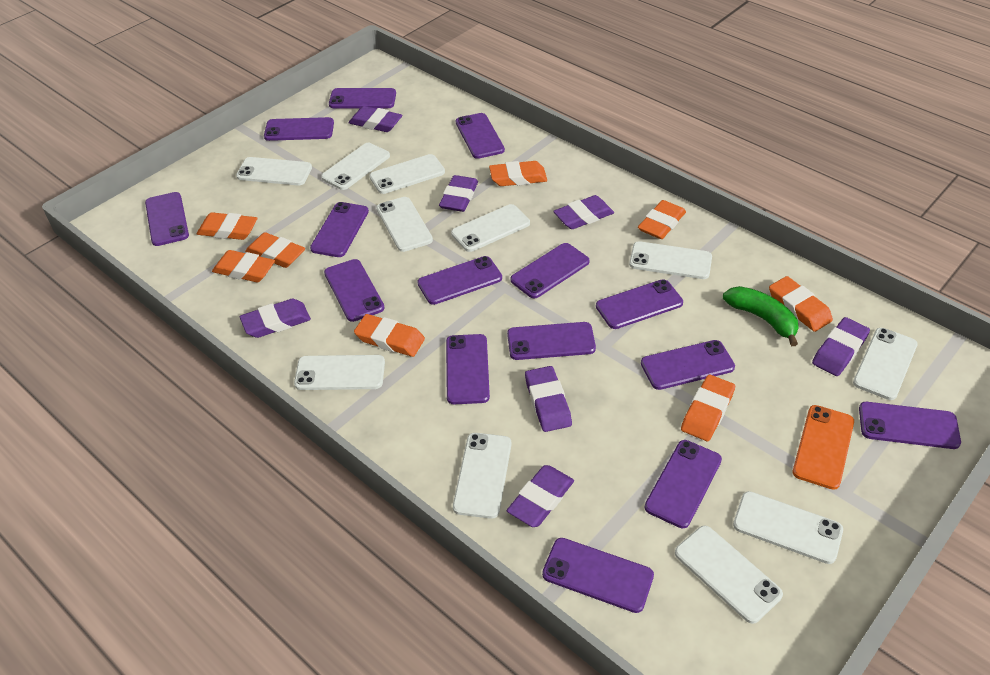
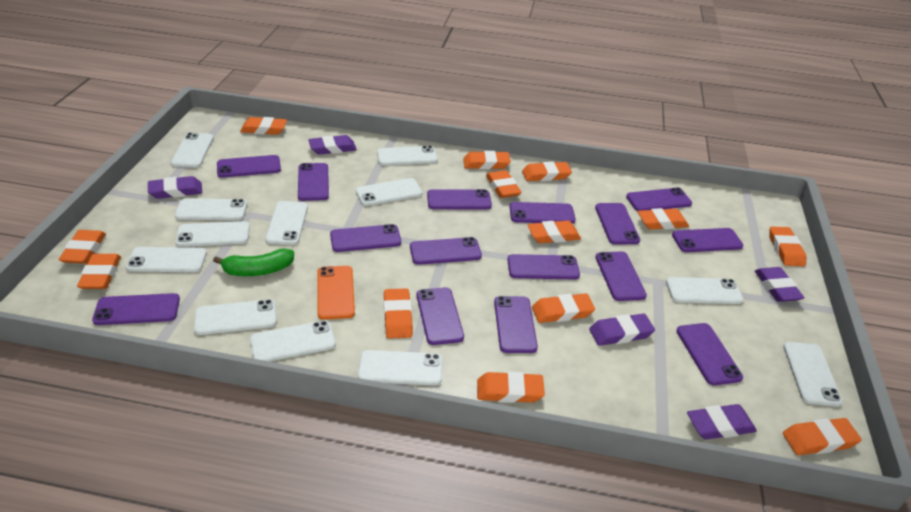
orange eraser: [197,212,257,240] [212,250,275,282] [245,232,305,268] [354,314,425,357] [489,161,547,186] [638,200,686,239] [681,375,735,441] [769,276,833,332] = 8 -> [59,230,106,264] [77,254,121,289] [240,117,287,135] [384,289,413,339] [463,151,511,169] [477,372,545,403] [486,170,522,198] [522,161,572,181] [528,220,581,243] [532,293,595,323] [638,208,689,229] [769,227,806,266] [783,418,862,455] = 13
purple eraser: [240,299,311,338] [348,106,402,132] [439,175,478,212] [507,465,574,527] [525,366,572,432] [553,195,614,229] [812,317,870,376] = 7 -> [148,176,202,199] [308,135,357,155] [589,314,655,346] [687,404,757,440] [755,267,805,302] = 5
white phone: [236,157,312,186] [294,355,385,390] [321,143,390,190] [369,154,445,194] [376,197,433,252] [451,204,530,252] [453,433,512,519] [629,241,712,279] [675,526,783,624] [733,491,843,564] [853,328,918,400] = 11 -> [126,247,207,272] [171,133,214,168] [175,199,247,220] [175,221,250,247] [194,299,277,335] [250,321,336,361] [265,201,308,245] [356,178,422,206] [358,350,443,386] [377,146,438,165] [666,277,744,304] [783,342,843,407] = 12

